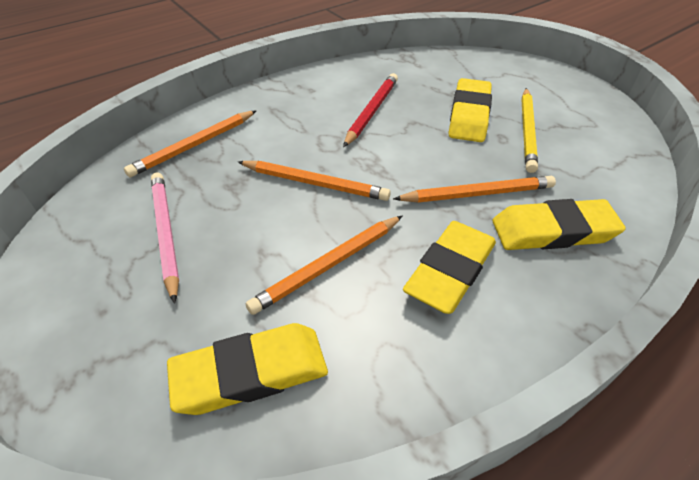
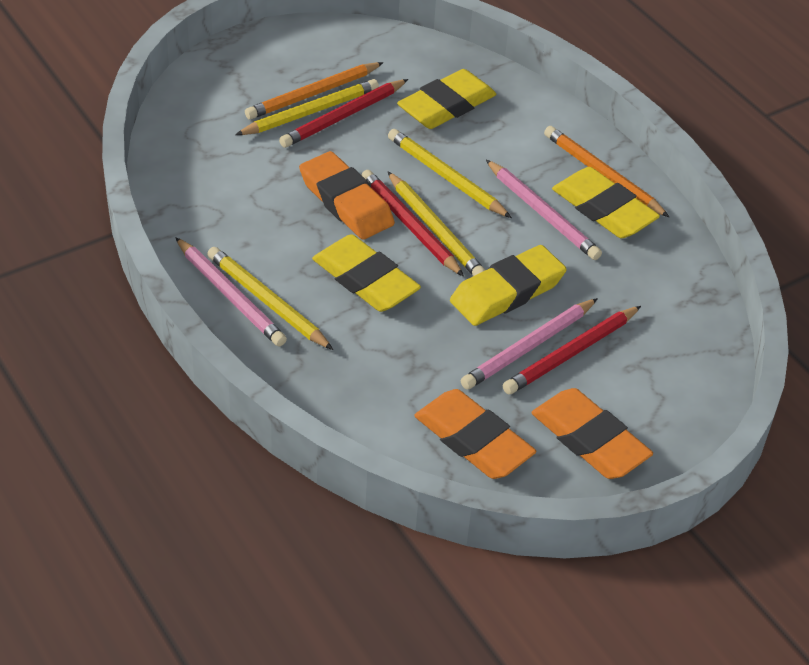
orange eraser: none = 0 -> [299,151,395,240] [414,389,536,479] [531,388,653,479] = 3
orange pencil: [124,110,257,177] [238,161,391,201] [246,216,402,315] [393,176,556,203] = 4 -> [245,62,384,120] [544,126,669,217] = 2
pink pencil: [151,173,179,304] = 1 -> [175,237,287,347] [461,298,598,390] [486,160,602,260] = 3
red pencil: [343,73,398,147] = 1 -> [279,79,408,148] [361,170,464,277] [502,306,641,394] = 3
yellow pencil: [522,88,538,173] = 1 -> [207,247,333,350] [235,79,379,135] [387,171,485,276] [388,129,512,218] = 4

